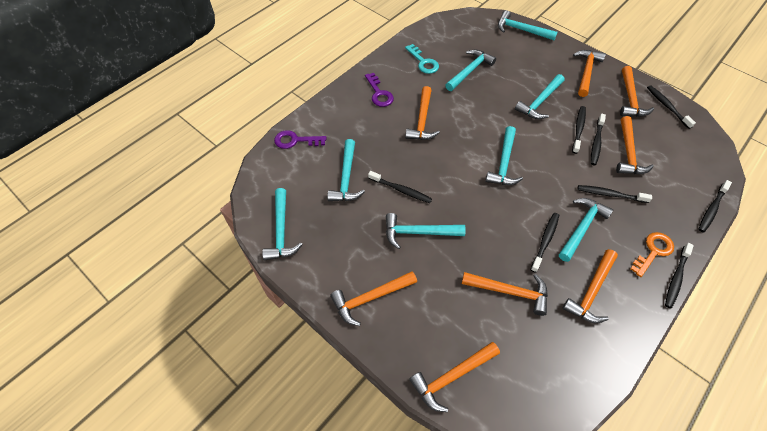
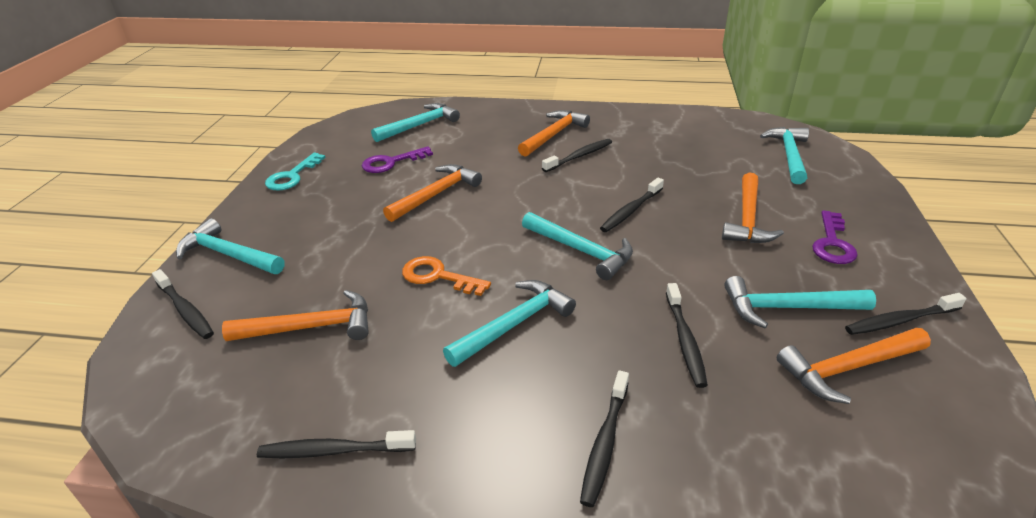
black toothbrush: [368,171,432,203] [531,213,559,273] [572,106,586,154] [578,185,652,203] [591,114,606,165] [647,85,696,129] [665,243,694,309] [698,180,732,233] = 8 -> [152,269,214,339] [257,430,416,458] [542,139,612,172] [580,371,629,507] [600,178,664,232] [666,283,708,388] [845,293,966,335] = 7
orange hammer: [330,271,417,326] [405,86,440,140] [409,342,500,412] [462,272,548,316] [563,249,618,323] [573,50,606,97] [616,116,654,174] [620,66,654,117] = 8 -> [222,290,369,341] [383,164,482,222] [518,110,590,157] [722,173,784,243] [777,328,931,404] = 5
turquoise hammer: [262,188,303,260] [327,139,365,201] [386,213,466,249] [446,50,496,91] [485,126,523,185] [498,10,558,40] [515,74,564,119] [559,198,613,262] = 8 -> [176,218,285,274] [371,103,460,142] [443,280,576,367] [522,212,633,280] [724,276,876,328] [760,127,809,184] = 6

